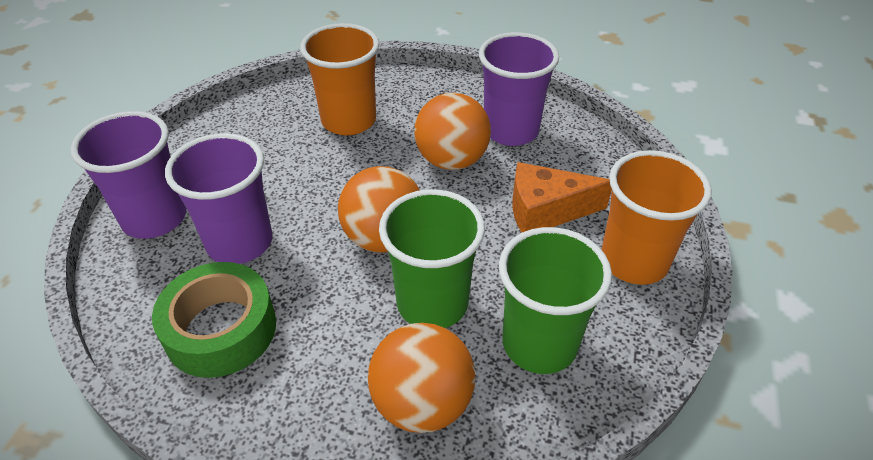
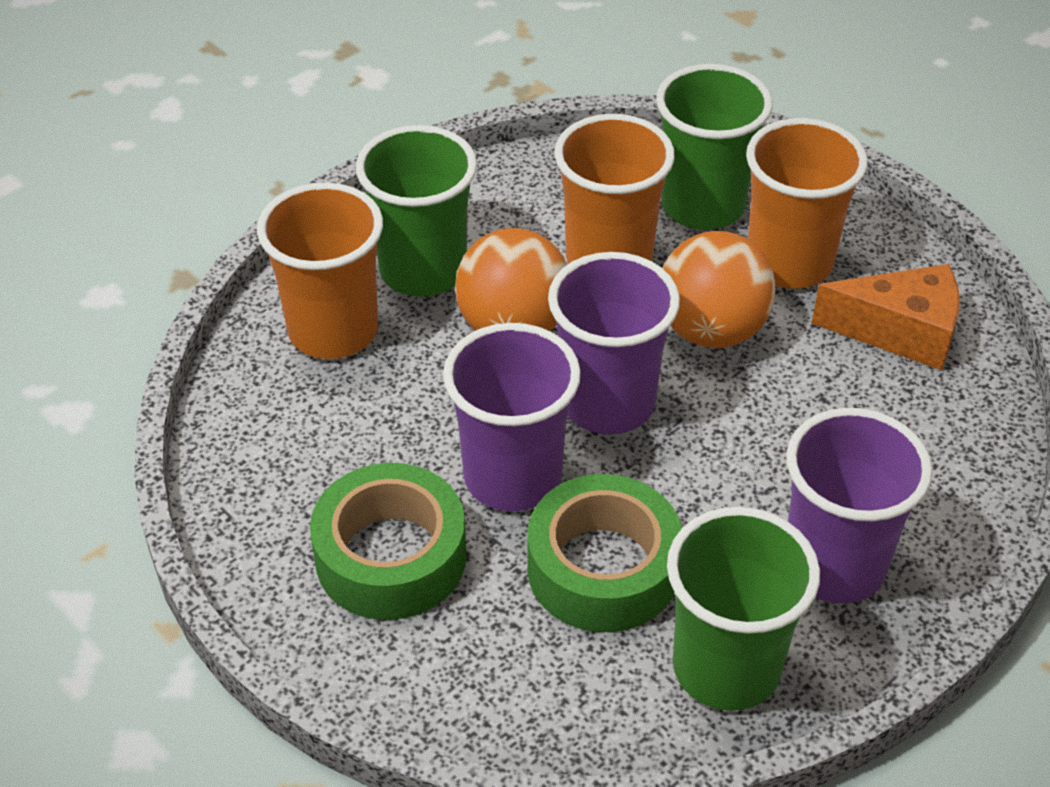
green cup: [379,189,485,328] [499,227,612,374] = 2 -> [356,125,477,297] [656,64,773,230] [667,507,820,711] = 3
green tape: [152,262,276,378] = 1 -> [310,463,466,620] [527,474,682,632] = 2
orange ball: [338,166,420,253] [368,323,475,433] [414,93,491,170] = 3 -> [455,228,567,331] [663,231,775,348] = 2
orange cup: [300,23,379,135] [601,150,712,285] = 2 -> [257,182,383,359] [554,114,675,264] [746,118,868,289] = 3

